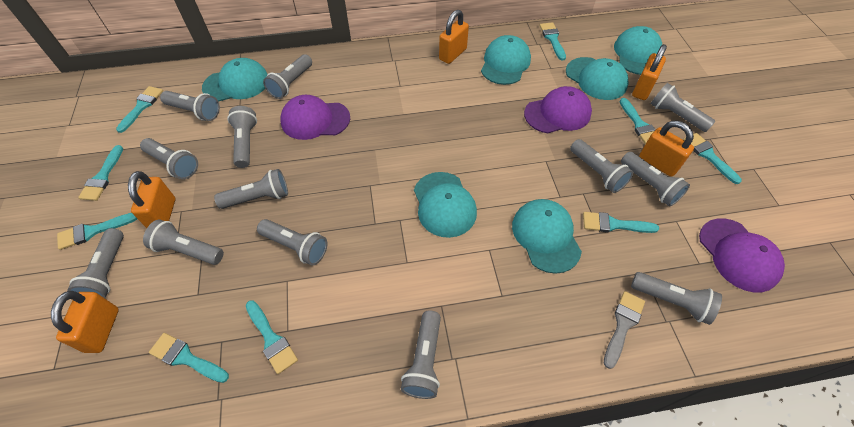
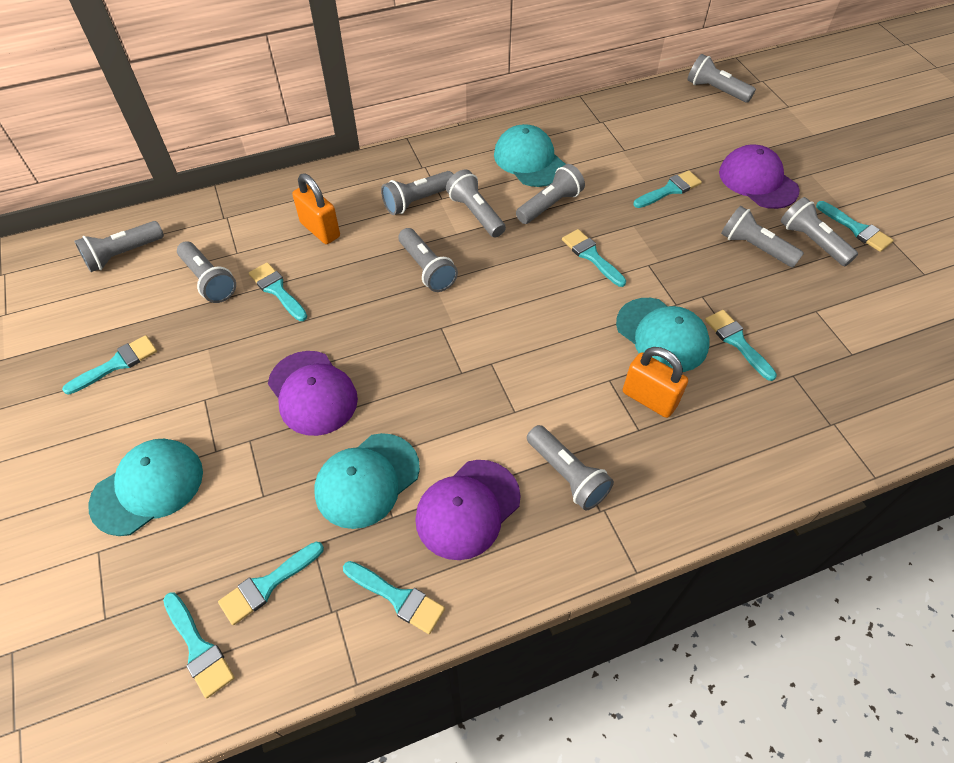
grey brush: [604,291,645,369] = 1 -> none = 0
grey flashlight: [67,228,124,298] [140,138,198,179] [143,220,224,265] [160,91,220,121] [214,169,288,209] [227,106,257,168] [257,219,328,265] [263,54,312,99] [401,310,441,399] [570,139,633,193] [621,152,690,207] [631,272,722,325] [651,83,716,132] = 13 -> [74,221,164,272] [177,241,236,303] [381,171,454,215] [398,228,458,292] [446,169,506,237] [516,164,585,224] [527,425,614,510] [687,54,756,103] [721,206,804,268] [781,197,858,266] = 10
orange padlock: [51,291,119,353] [128,171,175,228] [439,10,469,64] [632,44,667,100] [639,121,694,177] = 5 -> [292,173,340,244] [623,347,688,418] = 2
turquoise cap: [202,58,268,102] [414,172,477,238] [481,35,531,85] [512,199,582,274] [566,57,629,100] [614,26,662,75] = 6 -> [88,439,203,536] [315,433,420,529] [494,124,565,187] [616,298,710,372] = 4

